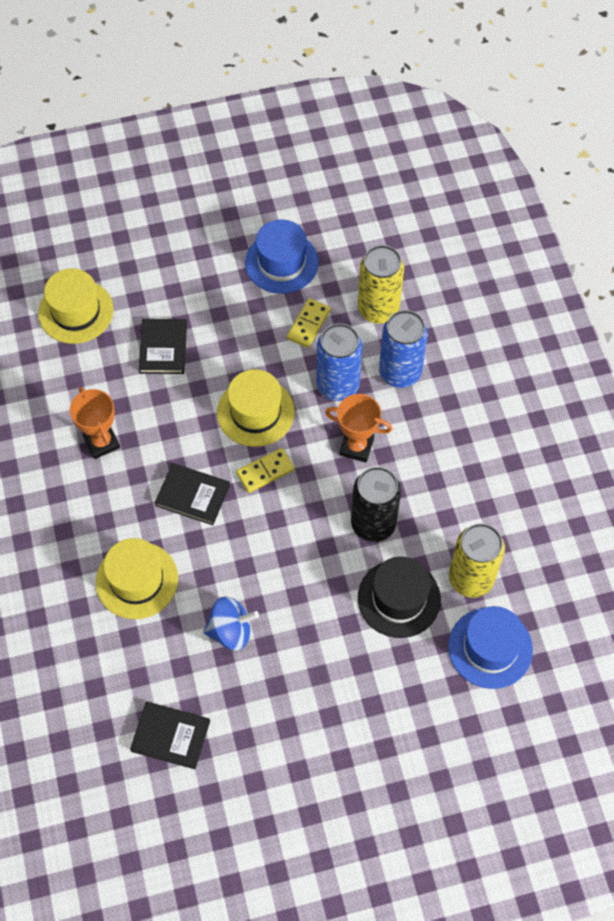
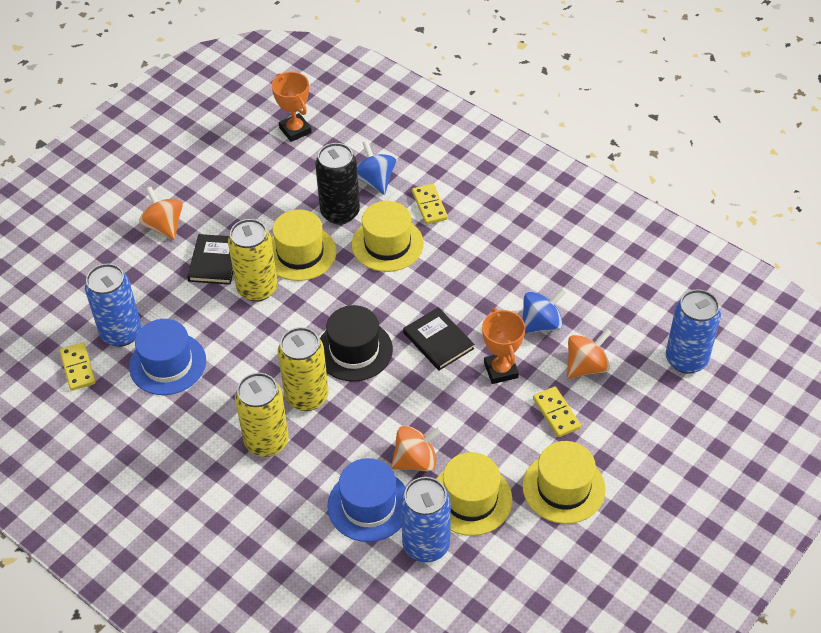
black book: [130,702,210,769] [139,319,187,374] [155,463,230,525] = 3 -> [187,234,233,285] [403,307,474,371] = 2
blue can: [316,323,362,401] [379,310,428,388] = 2 -> [85,264,142,347] [401,477,451,562] [666,289,721,374] = 3
blue spinning top: [203,596,259,651] = 1 -> [357,141,396,195] [522,288,567,333] = 2
orange spinning top: none = 0 -> [139,187,183,240] [391,426,443,471] [567,329,611,379] = 3
yellow can: [358,245,404,324] [449,523,505,598] = 2 -> [228,219,278,302] [235,373,289,457] [278,327,328,411] = 3
yellow domino: [236,448,295,493] [287,298,331,348] = 2 -> [60,342,96,391] [412,184,448,224] [533,386,581,437] = 3
yellow hat: [38,268,114,344] [96,538,178,619] [217,369,295,447] = 3 -> [271,209,337,281] [352,201,424,272] [436,452,512,536] [522,441,606,524] = 4

